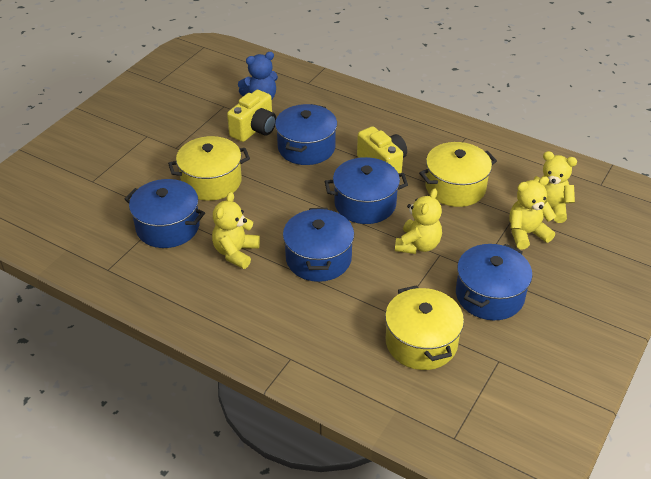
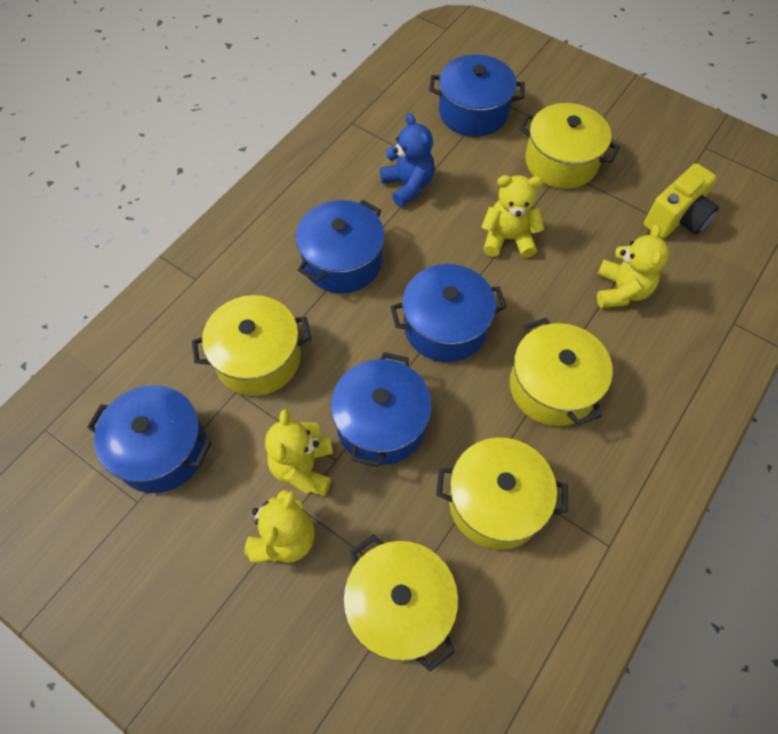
yellow camera: [227,90,276,142] [357,126,407,173] = 2 -> [644,163,719,238] = 1
yellow pot: [168,136,250,201] [385,285,464,370] [419,142,497,207] = 3 -> [192,295,311,396] [343,534,458,671] [436,437,568,550] [510,318,613,426] [519,103,620,189] = 5

